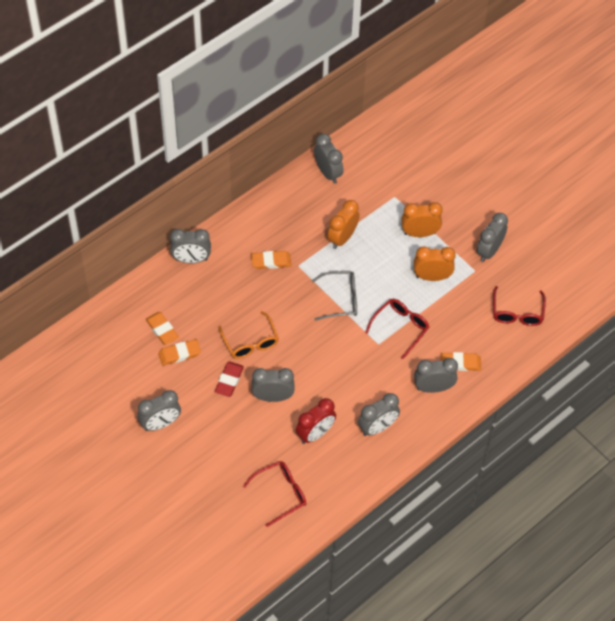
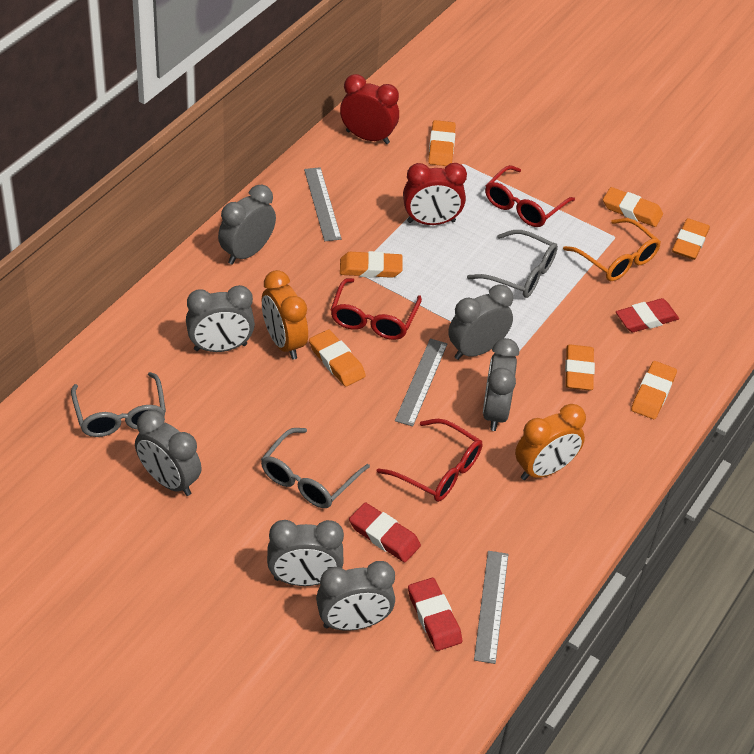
grey glasses: [311,271,357,321] = 1 -> [71,372,166,437] [261,428,370,508] [467,230,558,298] = 3
grey ruler: none = 0 -> [304,167,341,241] [395,339,447,427] [474,551,508,664] = 3
orange clock: [327,200,360,249] [401,202,443,237] [414,246,456,281] = 3 -> [262,270,308,360] [515,404,586,480] = 2
orange eraser: [146,312,179,345] [158,339,201,366] [251,251,292,269] [441,352,481,371] = 4 -> [309,329,366,387] [340,251,403,278] [428,120,456,166] [565,344,595,391] [603,187,663,227] [631,361,677,419] [672,218,710,260] = 7
red clock: [296,398,336,444] = 1 -> [340,74,399,144] [403,163,467,225] = 2
red eraser: [215,361,244,397] = 1 -> [349,502,421,563] [408,578,462,651] [616,298,679,332] = 3

